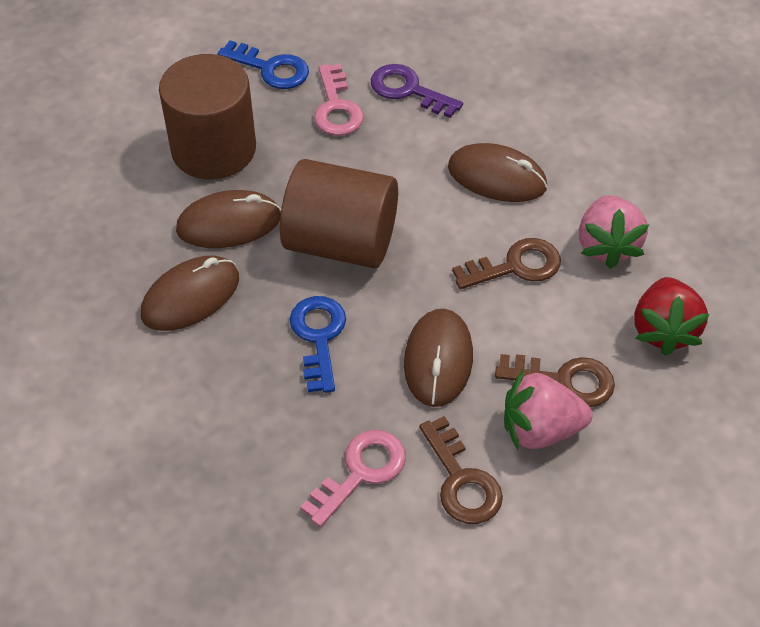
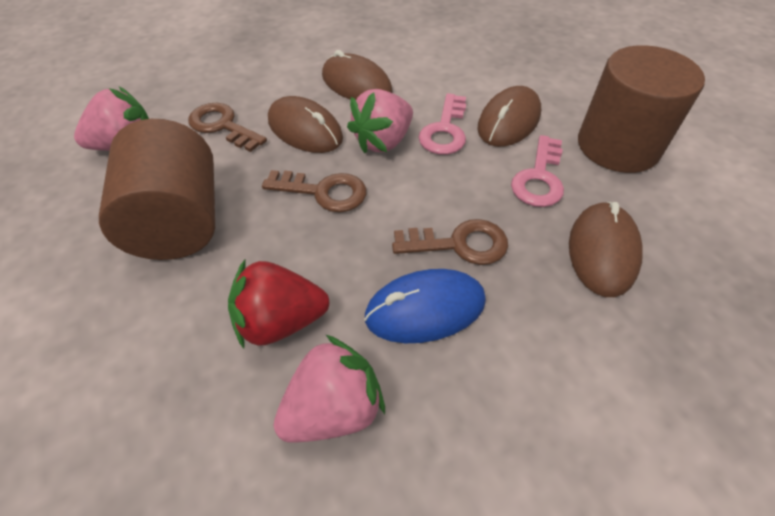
blue key: [218,40,309,89] [290,296,346,393] = 2 -> none = 0
blue mouse: none = 0 -> [364,269,486,343] = 1
pink strawberry: [504,370,593,450] [579,195,649,269] = 2 -> [74,87,149,151] [274,335,385,443] [347,89,413,154] = 3
purple key: [371,64,463,118] = 1 -> none = 0

